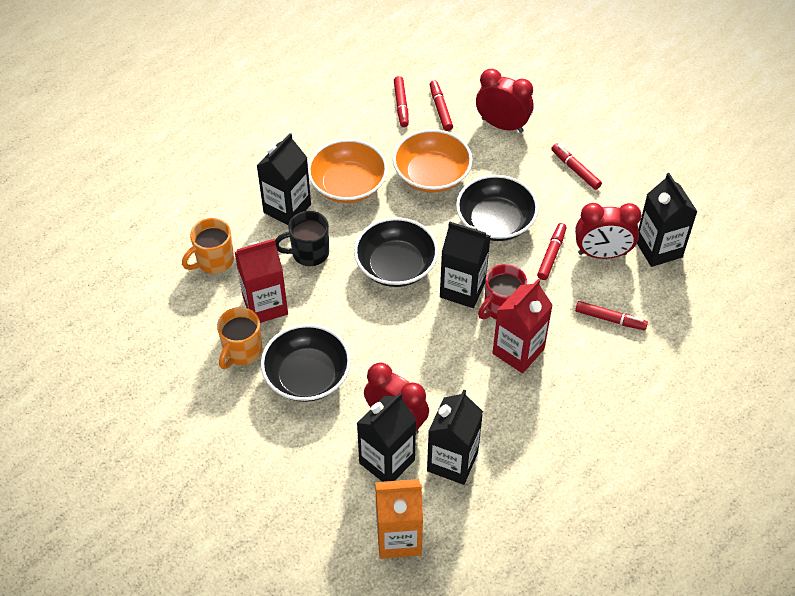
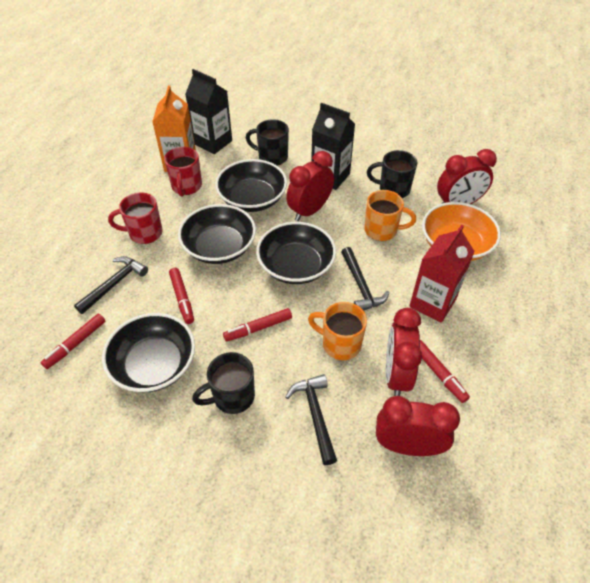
black bowl: [261,324,351,402] [354,217,438,287] [456,175,539,241] = 3 -> [102,313,195,392] [178,204,256,264] [215,159,287,212] [256,222,336,284] = 4
black carton: [257,133,311,225] [357,392,416,482] [427,389,483,485] [440,221,490,308] [637,173,698,267] = 5 -> [185,69,232,154] [311,103,355,190] = 2
black hammer: none = 0 -> [74,256,148,314] [286,374,337,465] [341,247,389,311] = 3
black mug: [275,211,329,266] = 1 -> [192,352,255,414] [246,119,289,166] [367,150,418,198] = 3
orange bowl: [308,139,388,203] [393,129,473,193] = 2 -> [422,202,501,261] = 1
red carton: [235,239,288,323] [493,279,553,373] = 2 -> [409,225,475,323] = 1
red clock: [364,363,429,434] [476,69,533,133] [575,203,641,259] = 3 -> [286,151,334,221] [376,396,460,456] [386,308,422,396] [437,149,497,204] = 4
red marker: [394,76,409,127] [430,81,453,131] [537,223,566,280] [551,144,602,190] [575,301,648,330] = 5 -> [41,314,105,369] [169,268,194,324] [223,308,292,341] [420,340,470,403] = 4
red mug: [478,264,527,319] = 1 -> [108,193,163,244] [164,147,202,197] = 2

